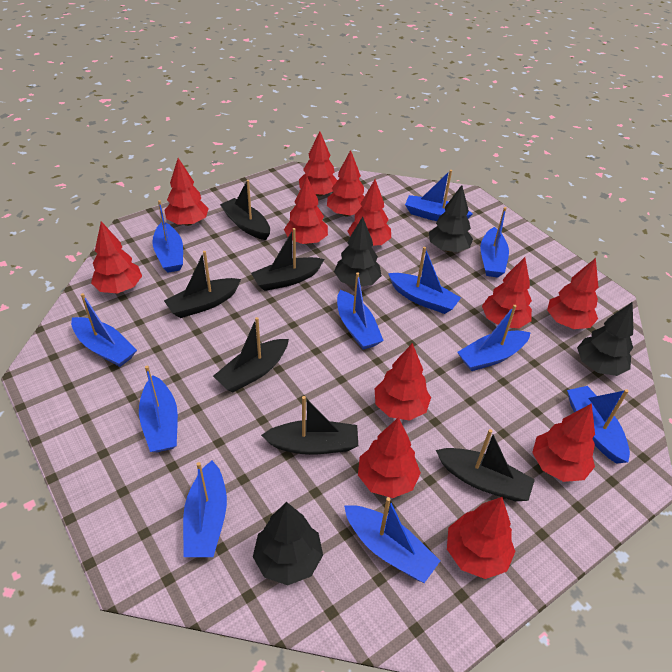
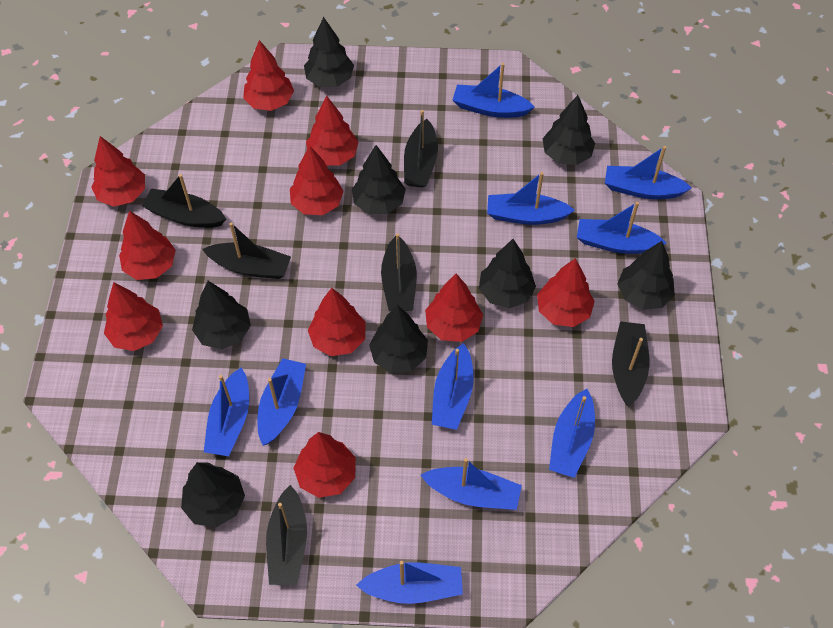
black tree: [253,502,323,585] [334,217,382,287] [429,185,473,252] [577,302,633,376] = 4 -> [181,462,245,527] [192,281,251,349] [304,17,354,87] [352,145,406,214] [369,305,428,373] [479,239,536,308] [542,95,595,165] [618,241,675,310] = 8
blue boat: [71,293,137,367] [139,366,178,452] [153,200,183,273] [183,461,227,557] [337,272,384,350] [344,497,440,583] [388,247,461,314] [405,170,473,221] [457,305,531,371] [480,207,509,277] [567,386,630,464] = 11 -> [204,367,249,456] [258,358,306,446] [356,561,463,604] [421,458,522,510] [432,343,474,430] [453,63,535,118] [487,172,575,225] [549,389,595,478] [577,202,666,254] [605,146,692,199] = 10
red tree: [91,221,142,293] [164,158,209,226] [284,177,328,244] [299,132,338,197] [327,150,365,217] [348,180,391,246] [358,417,421,498] [375,343,431,421] [447,497,516,579] [482,257,532,328] [532,403,595,482] [547,258,599,329] = 12 -> [92,136,145,207] [104,282,163,351] [119,211,176,280] [243,40,294,111] [290,145,344,215] [293,432,356,498] [306,96,359,166] [308,288,366,356] [425,274,483,342] [537,258,595,327] = 10

